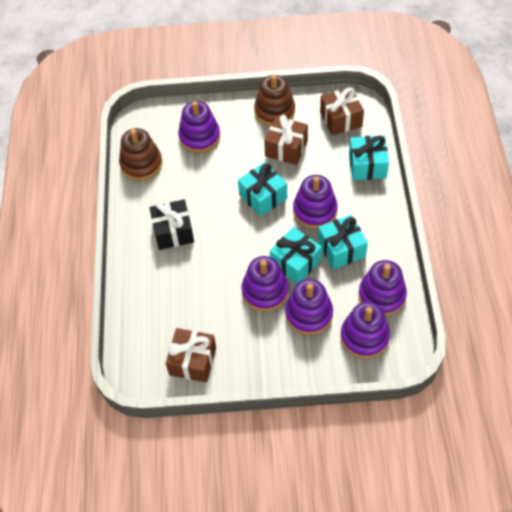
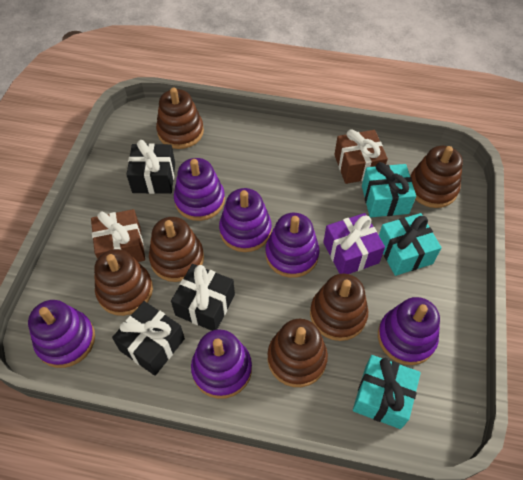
black gift: [149,199,194,250] = 1 -> [112,301,185,376] [126,140,175,194] [171,264,235,331] = 3
brown gift: [166,328,216,382] [264,115,308,165] [320,87,364,135] = 3 -> [91,209,145,262] [334,129,388,184] = 2
brown stacking toy: [119,128,162,181] [254,75,295,126] = 2 -> [94,249,153,316] [149,217,204,282] [156,88,204,149] [267,319,328,387] [310,274,368,341] [410,146,463,208] = 6
purple gift: none = 0 -> [323,213,385,274] = 1
turquoise gift: [238,162,287,217] [270,227,322,284] [318,215,368,269] [349,135,389,180] = 4 -> [353,355,421,429] [362,162,416,217] [379,213,442,276] = 3

